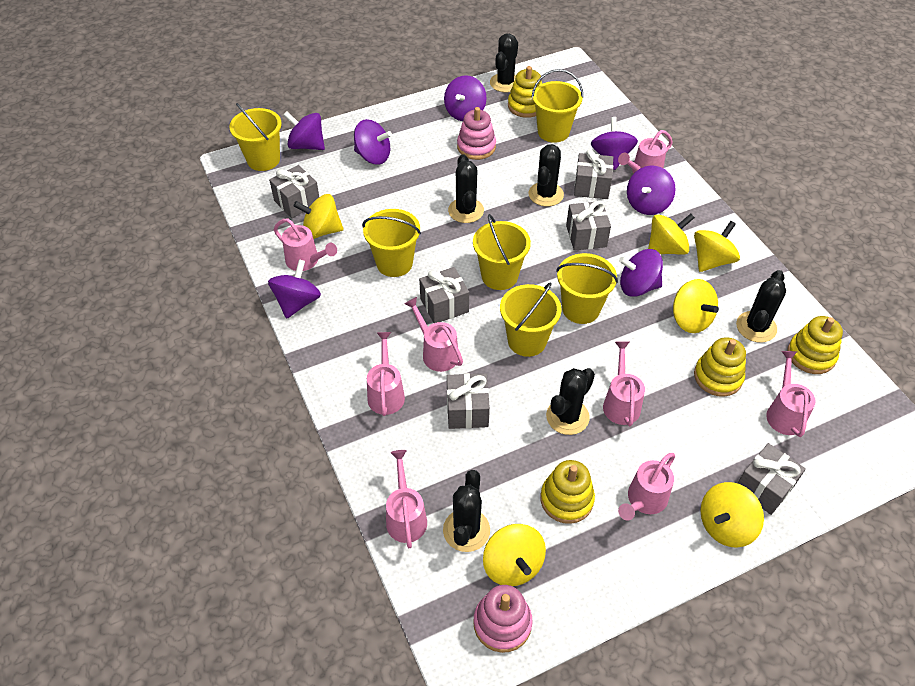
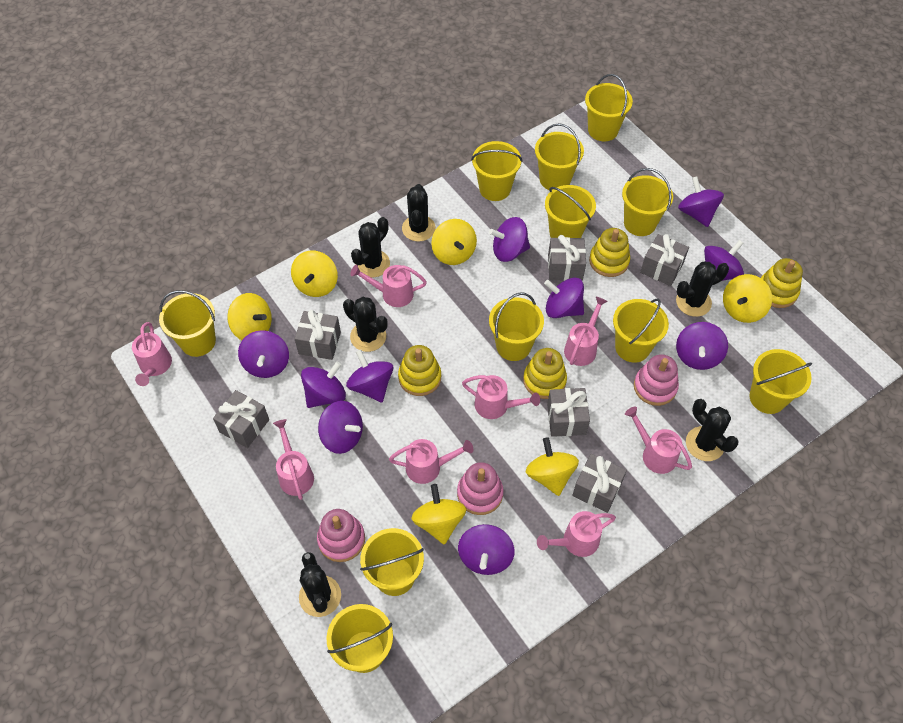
pink stacking toy: [457,107,496,160] [473,585,533,653] = 2 -> [317,509,365,562] [457,462,504,515] [634,354,679,406] = 3
purple spinning top: [268,259,321,319] [284,111,325,150] [354,119,392,165] [444,75,487,121] [591,117,638,170] [619,249,663,297] [627,166,676,215] = 7 -> [238,330,289,378] [301,361,346,408] [318,401,363,454] [346,350,393,403] [458,524,515,575] [489,217,530,262] [544,278,584,318] [676,322,728,370] [678,177,724,227] [704,240,744,281] = 10
yellow bucket: [230,103,282,171] [362,209,421,277] [473,214,531,290] [500,282,562,357] [532,69,583,143] [556,253,618,324] = 6 -> [159,290,216,357] [327,604,393,673] [360,528,424,596] [471,141,522,201] [489,292,544,361] [535,123,584,190] [545,185,596,238] [585,74,633,142] [613,298,669,363] [622,168,673,236] [750,349,812,414] = 11

